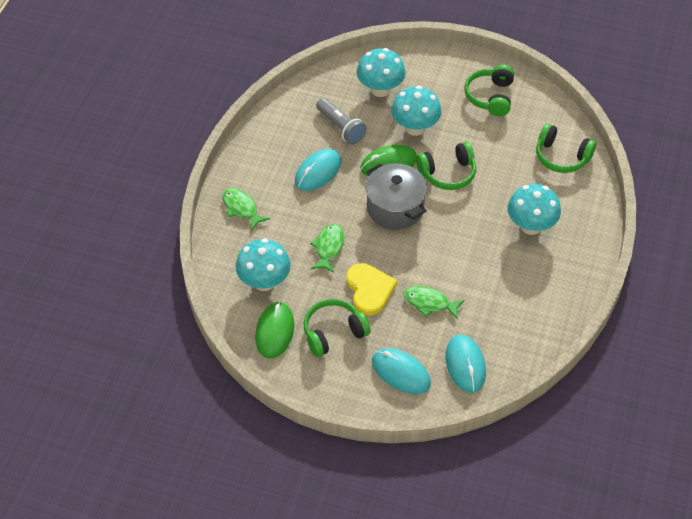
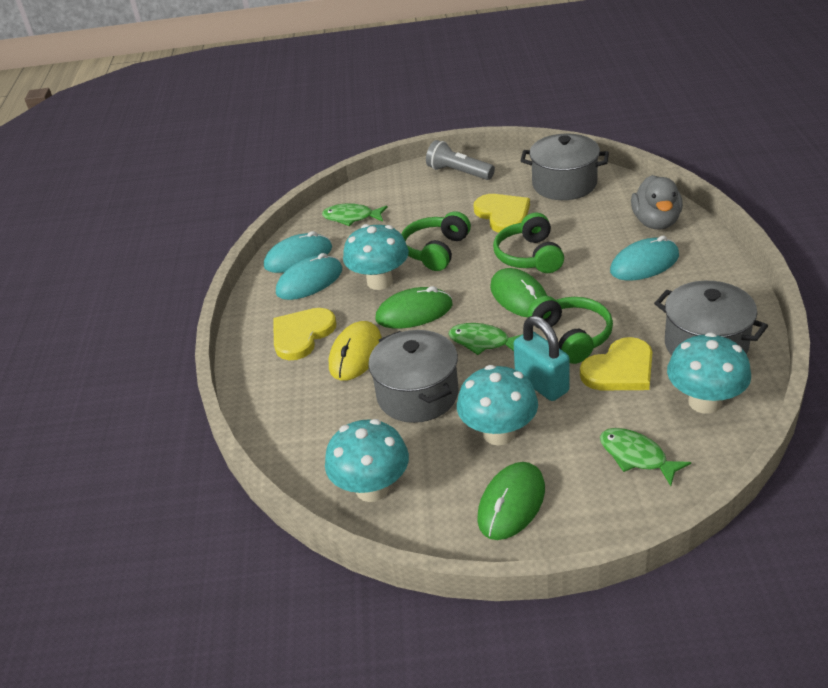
green headphones: [303,299,370,357] [416,142,476,190] [464,65,514,116] [536,123,596,173] = 4 -> [401,211,471,271] [493,213,564,273] [528,296,613,364] = 3
green mouse: [255,301,294,358] [360,145,417,176] = 2 -> [376,286,453,328] [477,462,545,540] [490,268,547,317] = 3
grey duck: none = 0 -> [631,175,683,230] = 1
grey pot: [366,163,427,230] = 1 -> [368,330,459,423] [520,133,609,200] [654,281,768,356] = 3
turquoise padlock: none = 0 -> [514,316,569,401] = 1
yellow heart: [346,263,397,315] = 1 -> [273,308,336,360] [474,194,530,233] [580,337,652,390] = 3
yellow mouse: none = 0 -> [329,321,382,381] = 1

